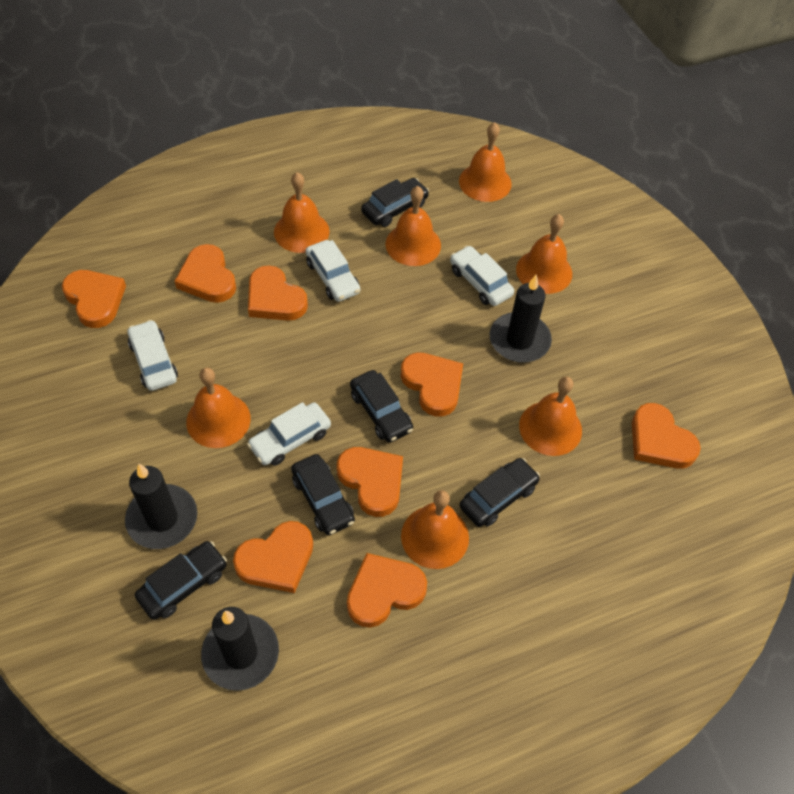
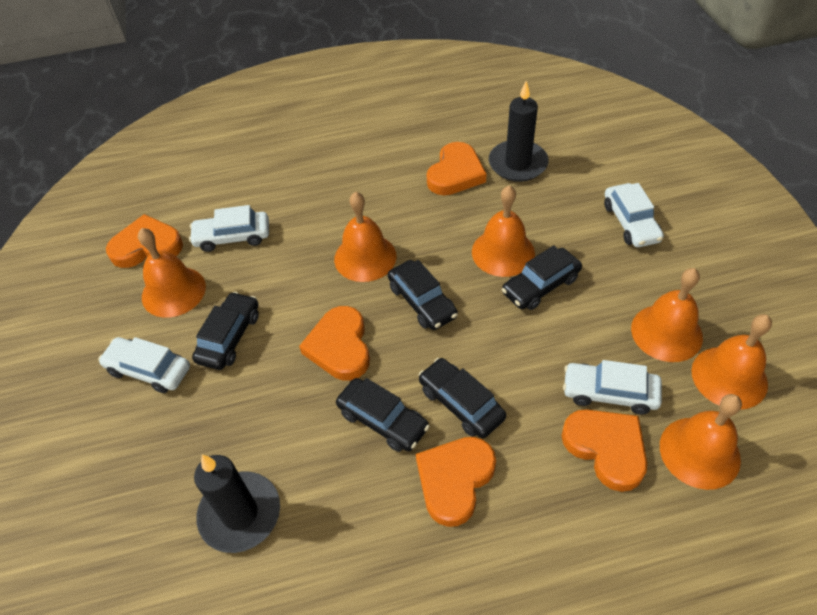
black candle: [125,464,197,549] [201,607,279,691] [490,275,552,362] = 3 -> [194,455,280,553] [489,80,548,182] = 2
orange bell: [186,368,251,448] [274,172,330,253] [386,186,441,266] [401,490,469,569] [459,122,512,202] [516,214,572,294] [519,377,582,456] = 7 -> [138,228,206,318] [334,192,397,282] [472,185,535,277] [631,268,703,362] [660,394,742,490] [691,314,772,409] = 6
orange heart: [62,270,126,328] [175,244,236,303] [233,521,313,593] [248,265,308,321] [337,447,403,517] [347,553,427,628] [401,352,463,417] [632,403,701,469] = 8 -> [106,214,183,268] [299,306,370,381] [416,437,496,527] [427,142,486,195] [561,409,648,492] = 5

